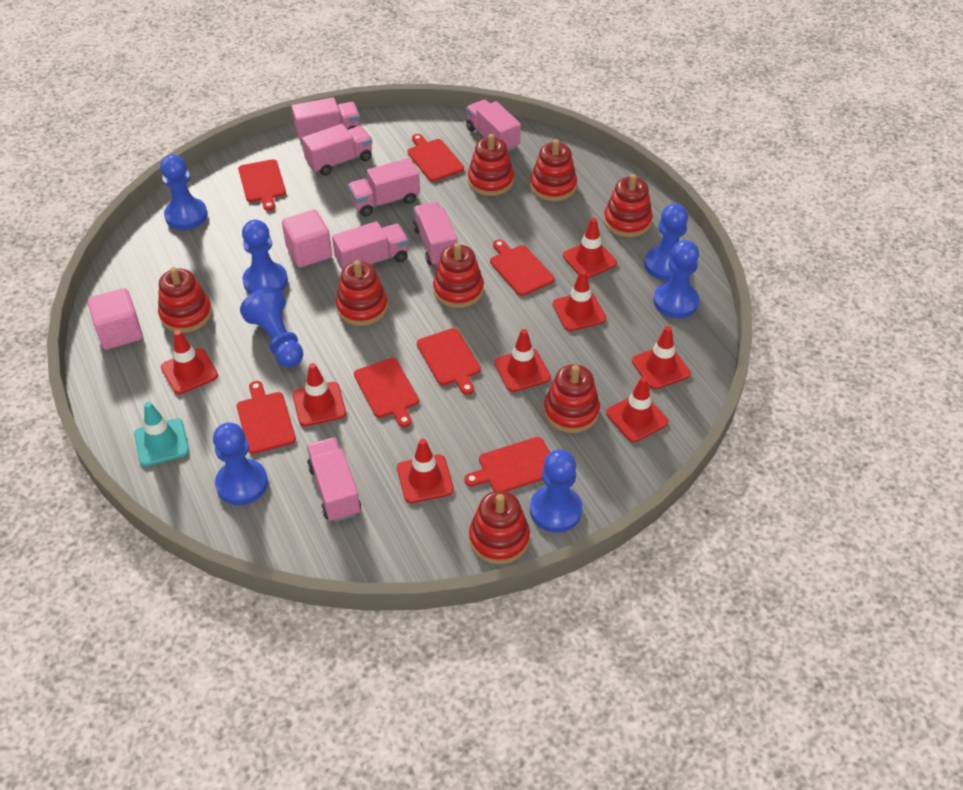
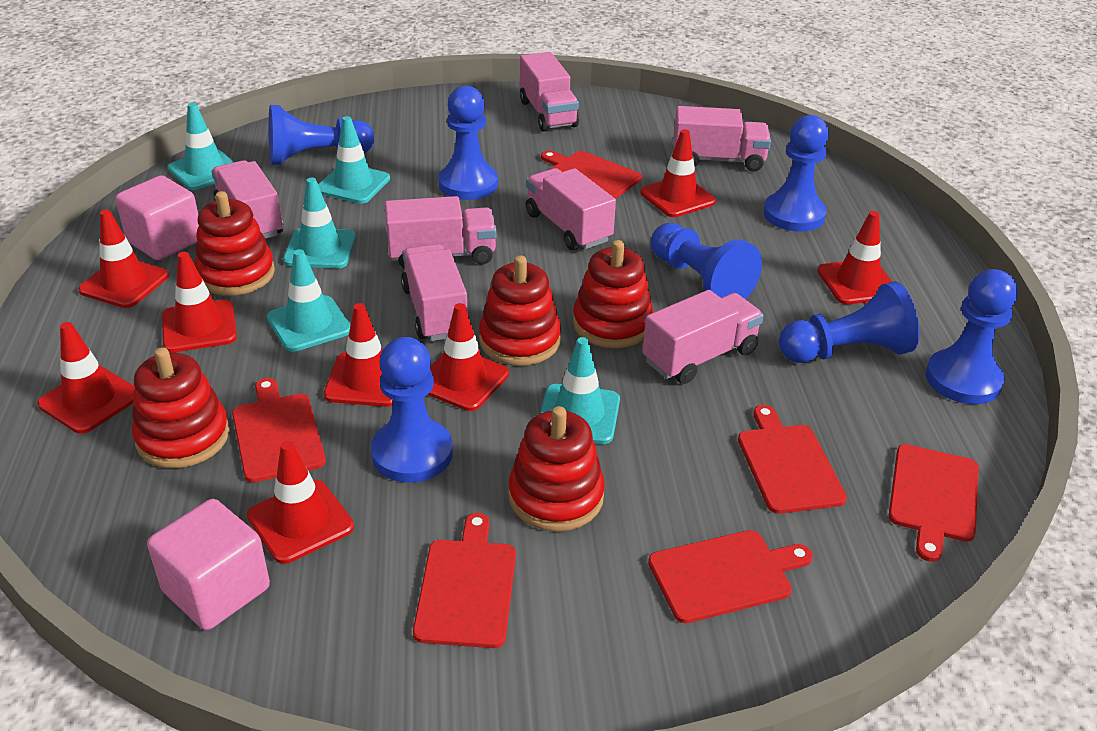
red cutting board: [237,381,296,454] [238,159,286,211] [354,358,419,427] [407,134,464,181] [417,328,481,395] [464,437,550,492] [490,239,555,296] = 7 -> [232,378,326,482] [413,513,516,648] [541,151,642,199] [648,530,813,623] [738,405,847,514] [888,444,979,562] = 6
red stacking toy: [158,267,212,333] [336,260,388,326] [433,243,484,308] [468,134,514,196] [469,491,530,564] [530,139,577,201] [544,364,600,433] [604,174,653,237] = 8 -> [132,347,229,468] [194,191,275,296] [479,255,561,366] [508,406,605,532] [573,240,654,348] = 5
turquoise traffic cone: [134,402,189,466] = 1 -> [168,103,234,190] [267,249,351,352] [283,178,356,268] [318,116,390,204] [540,337,620,444] = 5

